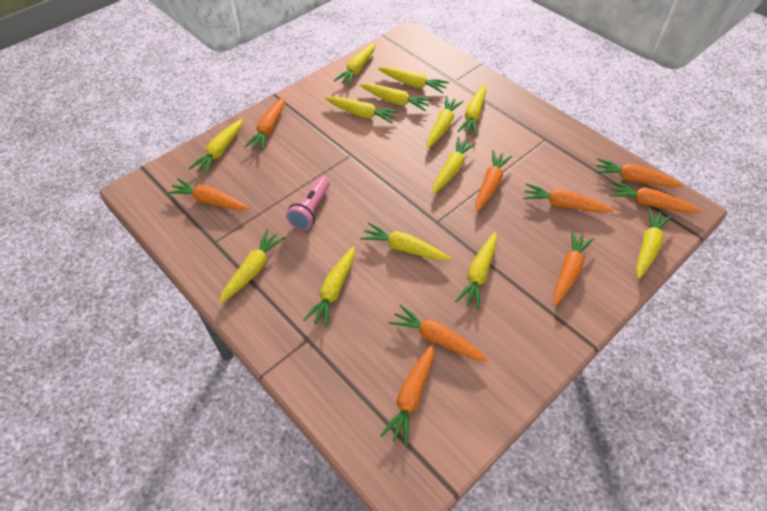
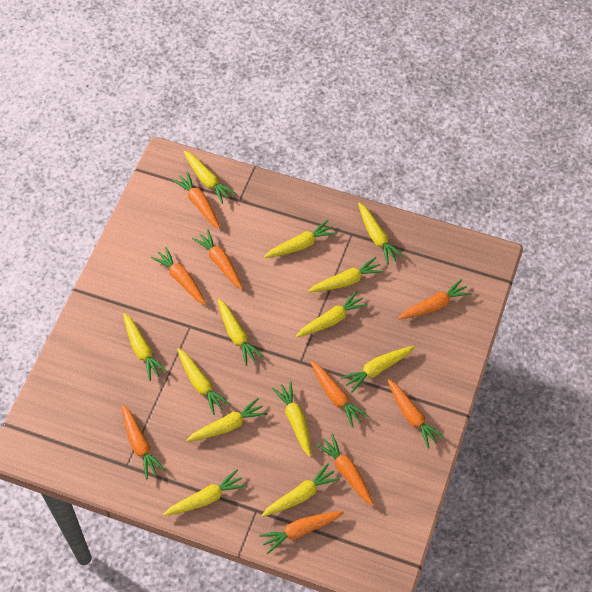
pink flashlight: [286,176,330,230] = 1 -> none = 0

